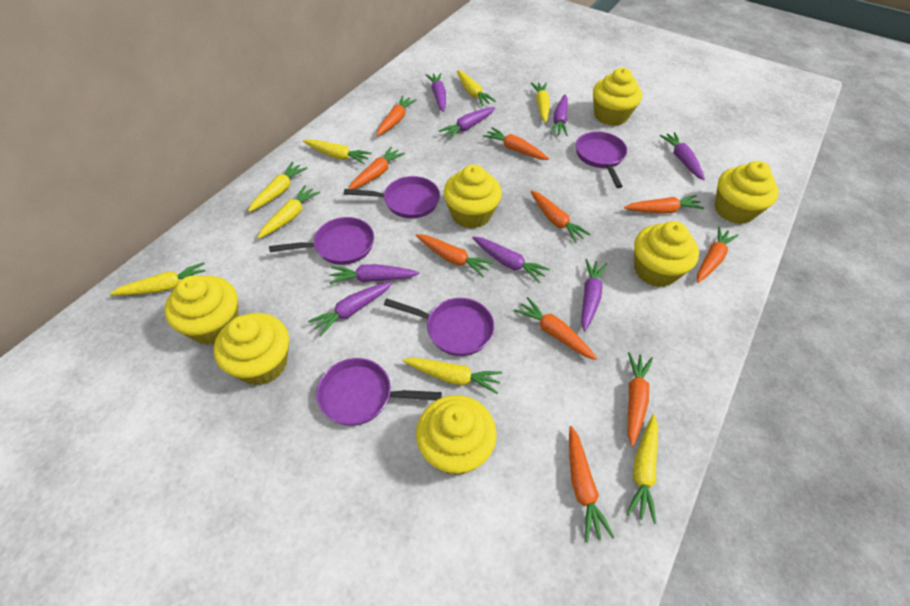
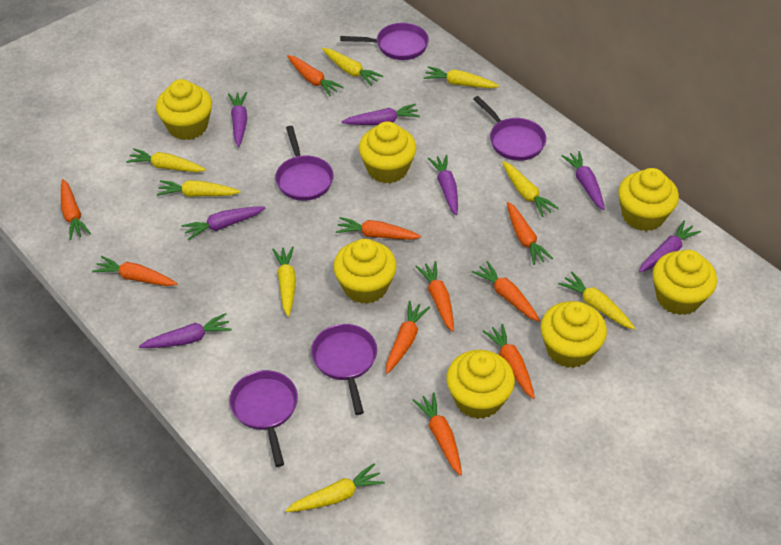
purple carrot: [308,281,393,337] [330,264,419,284] [426,73,446,112] [439,107,495,140] [472,237,550,283] [550,95,568,136] [581,259,607,331] [659,132,705,180] = 8 -> [139,313,232,348] [182,207,266,240] [228,92,247,147] [341,104,420,125] [428,155,458,215] [562,151,605,210] [639,221,701,273] = 7

